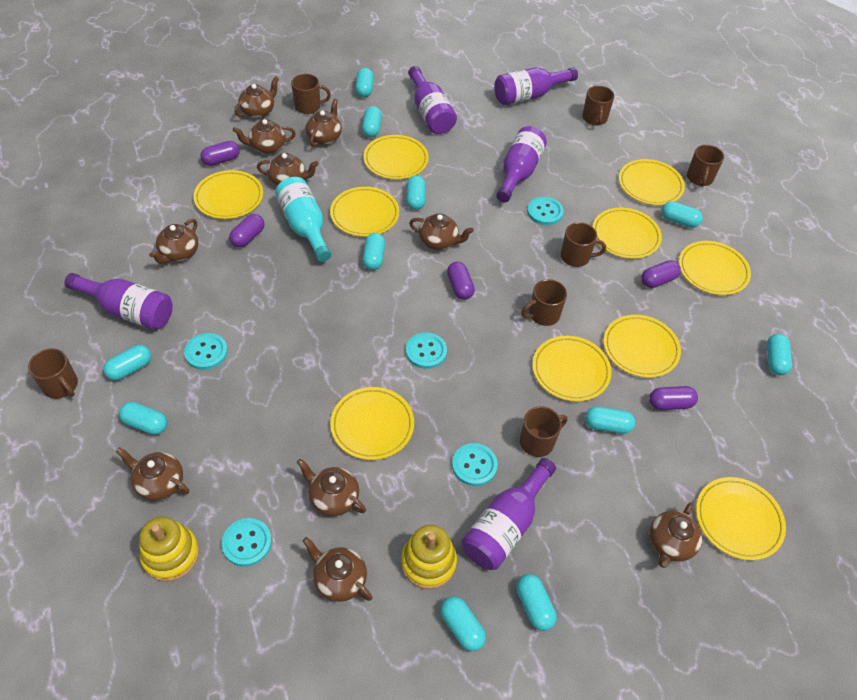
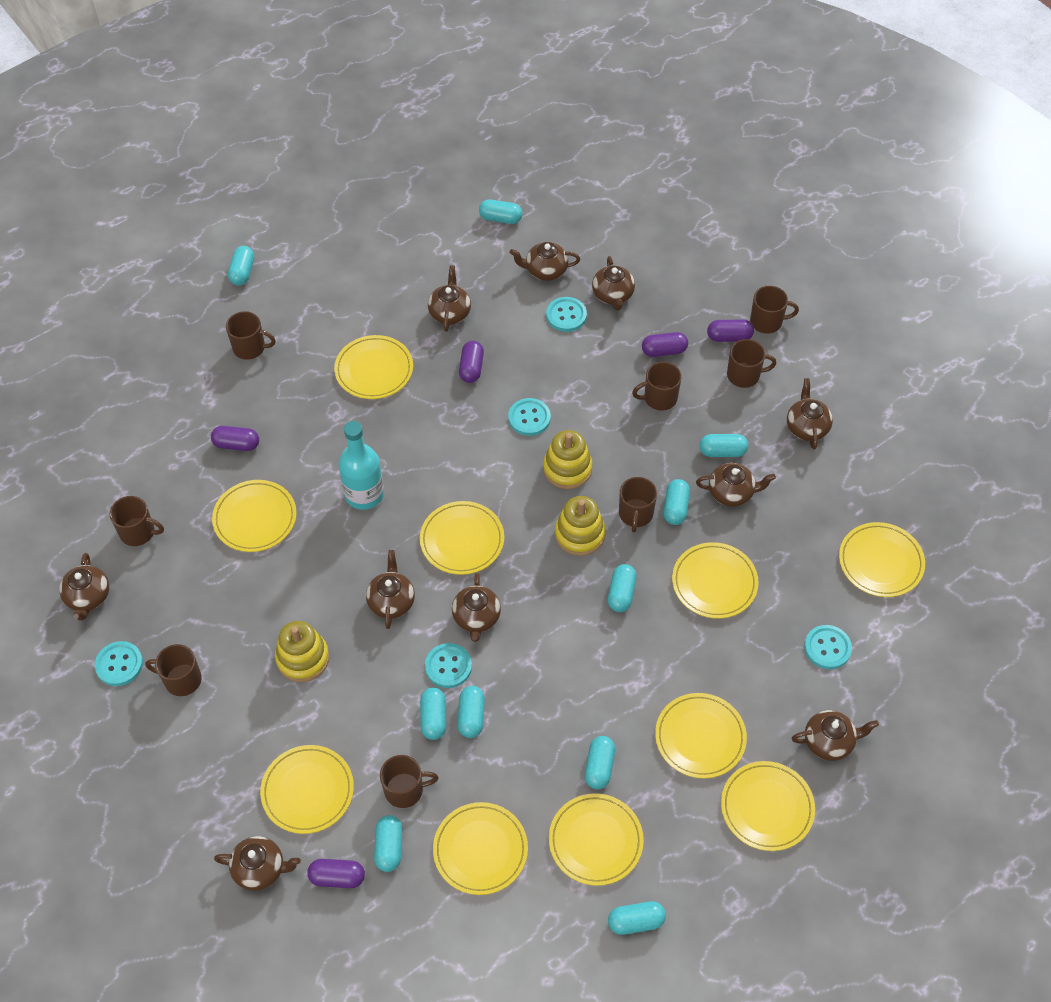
brown mug: [28,348,78,399] [291,74,331,114] [520,406,568,457] [522,279,567,326] [561,222,606,267] [582,86,614,126] [687,145,724,187] = 7 -> [110,496,164,546] [145,644,202,696] [226,311,276,360] [380,755,438,808] [619,477,657,533] [632,362,681,411] [727,339,777,388] [750,286,799,334] = 8
purple bottle: [65,273,173,330] [408,66,457,134] [462,458,556,570] [494,67,578,105] [496,126,547,202] = 5 -> none = 0
turquoise capsule: [103,345,151,381] [119,402,168,435] [355,68,374,98] [362,106,382,138] [363,233,385,270] [406,176,426,210] [440,596,486,651] [516,574,556,631] [585,407,635,434] [662,201,703,228] [767,334,792,375] = 11 -> [228,246,254,286] [374,815,402,872] [420,688,446,740] [458,686,485,738] [479,200,522,224] [585,736,615,789] [608,564,637,612] [608,901,666,935] [663,479,690,525] [699,434,748,457] = 10
yellow stacking toy: [139,517,199,582] [401,525,457,589] = 2 -> [275,621,329,682] [543,430,593,489] [555,496,606,556] = 3

